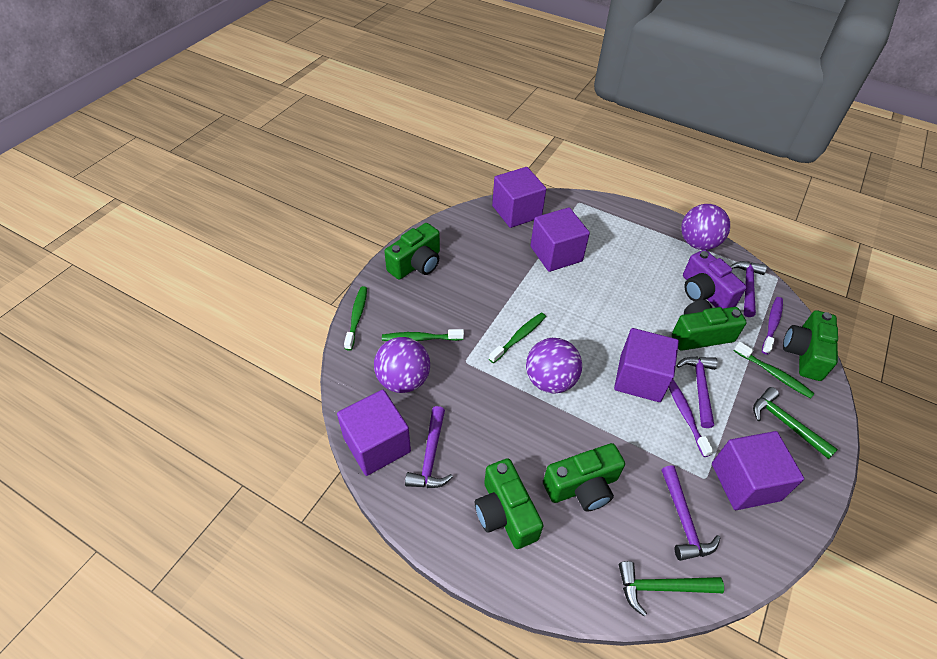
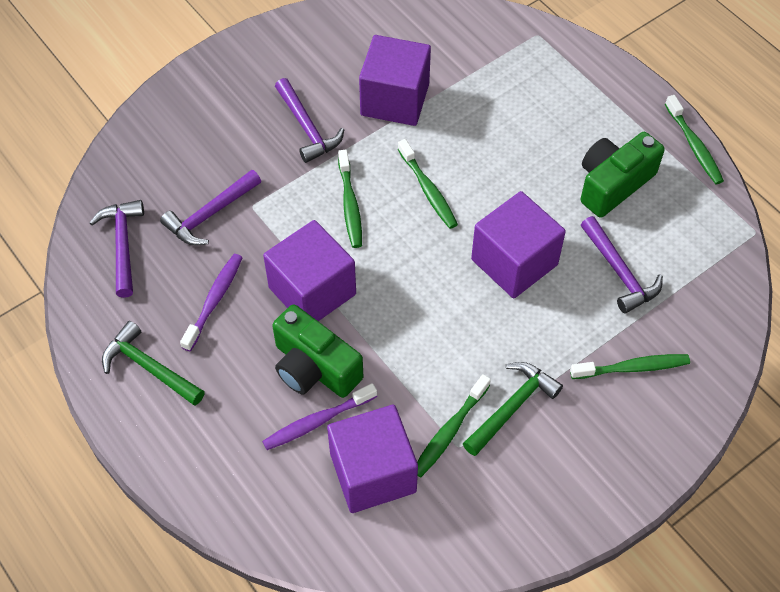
green camera: [384,223,440,280] [475,458,543,549] [543,443,625,511] [672,300,747,351] [783,310,838,381] = 5 -> [272,304,363,398] [581,132,665,218] = 2
green toothbrush: [344,286,367,351] [382,329,464,341] [489,312,546,363] [734,342,815,399] = 4 -> [338,150,362,248] [398,139,458,229] [417,374,491,477] [570,354,690,379] [665,95,724,184] = 5
purple ball: [374,337,430,393] [526,338,582,393] [681,204,730,250] = 3 -> none = 0
purple camera: [683,250,746,309] = 1 -> none = 0
purple cube: [337,390,411,476] [492,167,546,228] [530,207,590,272] [614,328,679,402] [712,431,804,510] = 5 -> [263,220,356,321] [327,405,418,513] [359,35,431,126] [471,191,566,298] = 4

